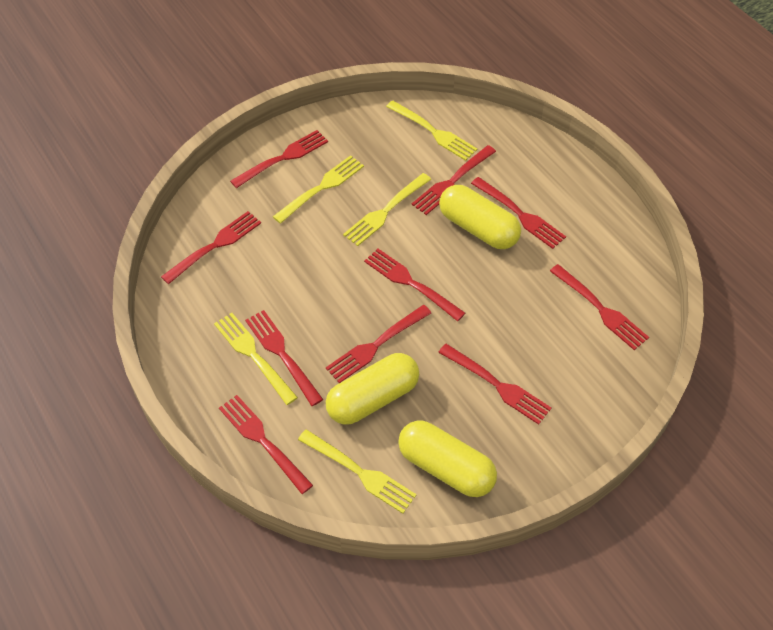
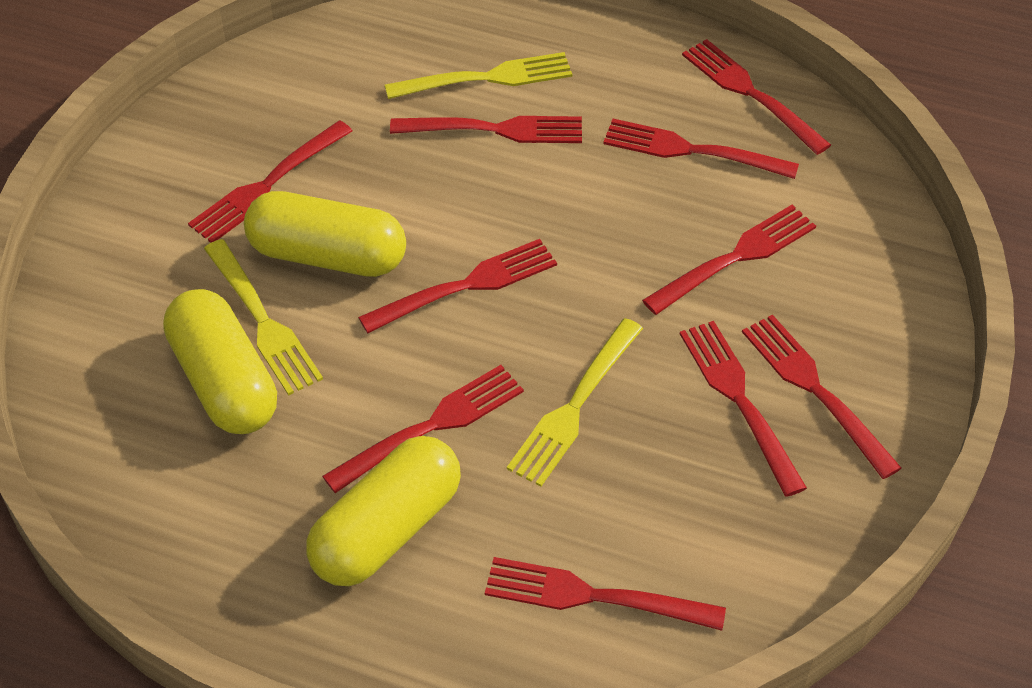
yellow fork: [214,313,298,405] [273,155,364,224] [298,429,417,514] [343,173,431,246] [386,100,477,161] = 5 -> [204,239,323,396] [385,52,572,99] [507,318,643,487] = 3

